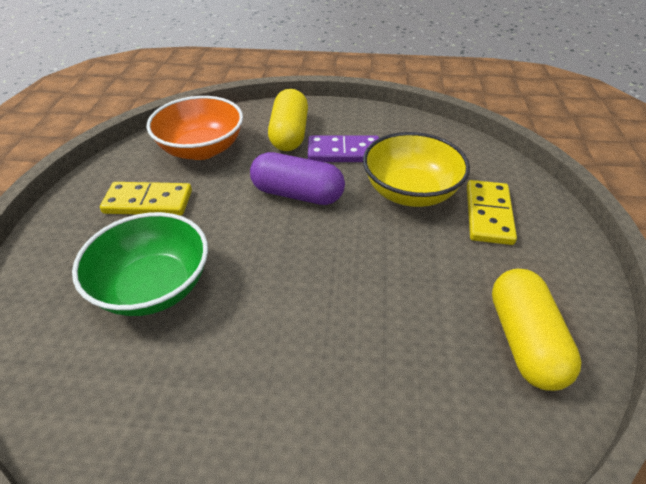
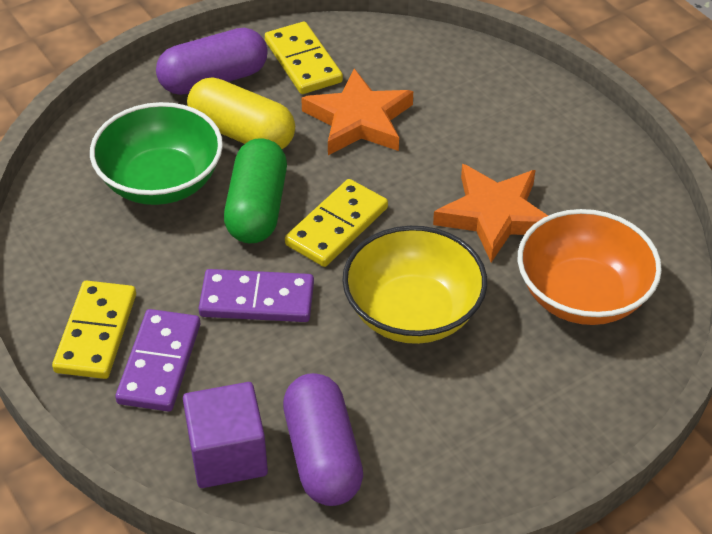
green capsule: none = 0 -> [224,138,287,243] = 1
orange star: none = 0 -> [301,69,413,155] [433,164,548,262] = 2
purple capsule: [250,152,345,205] = 1 -> [156,28,268,95] [283,373,363,506] = 2
purple cube: none = 0 -> [183,382,268,488] = 1
purple domino: [308,135,379,162] = 1 -> [115,309,200,412] [198,269,314,322] = 2
yellow capsule: [268,89,308,151] [492,269,581,391] = 2 -> [187,77,295,149] = 1
yellow domino: [100,182,192,216] [467,180,517,245] = 2 -> [52,281,136,379] [265,22,343,94] [285,179,388,267] = 3

